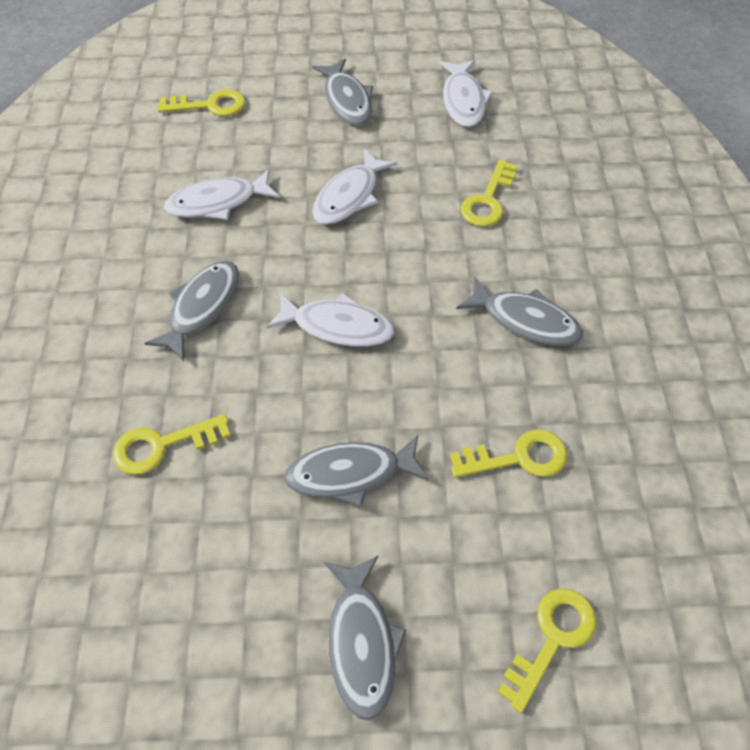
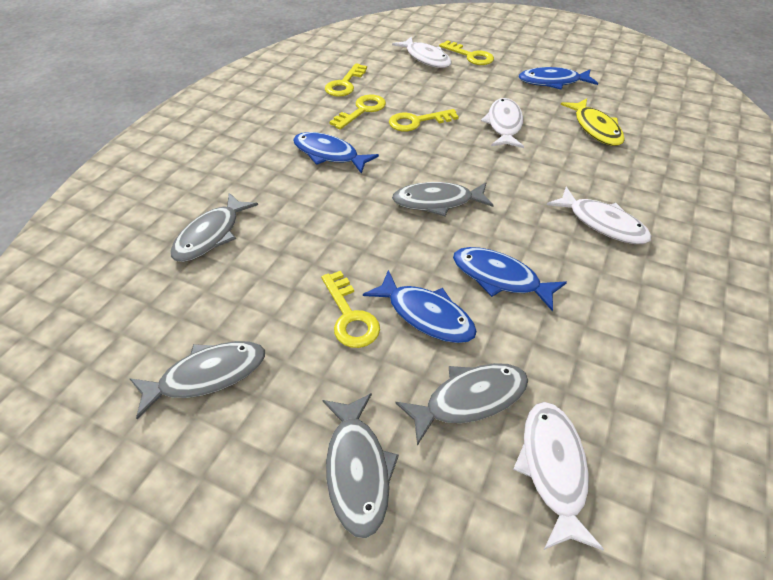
blue fish: none = 0 -> [293,132,379,174] [363,270,477,343] [453,247,567,311] [518,67,598,89] = 4
yellow fish: none = 0 -> [561,98,625,146] = 1

